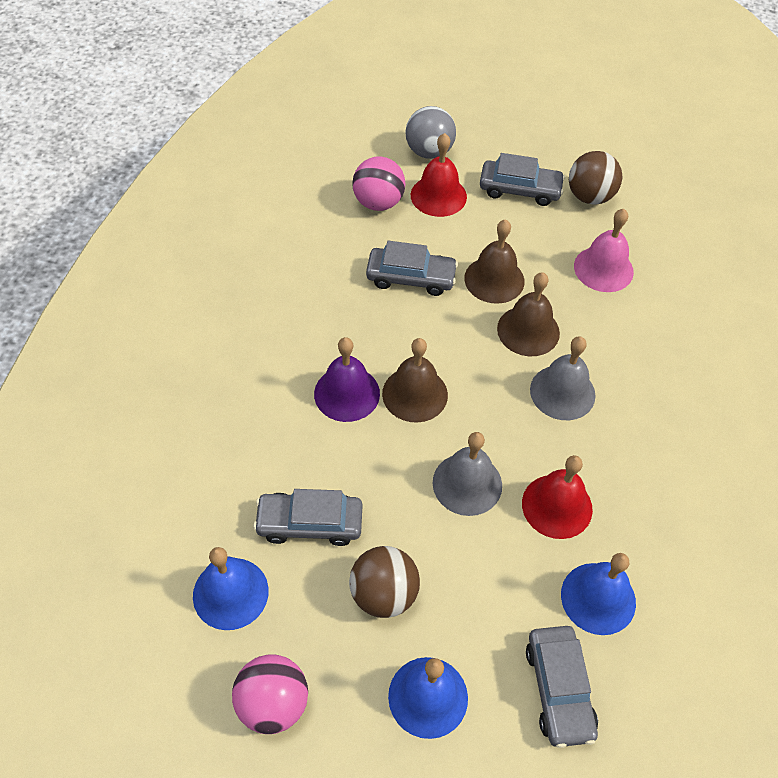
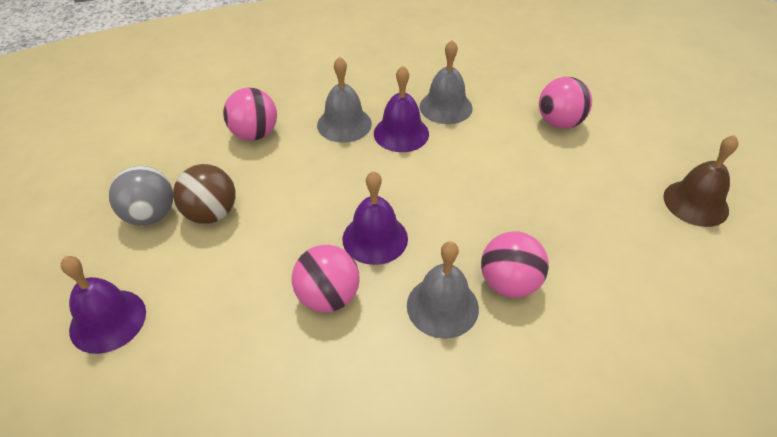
blue bell: [193,547,269,630] [388,657,468,739] [561,553,636,635] = 3 -> none = 0
brown ball: [349,546,420,618] [569,151,622,205] = 2 -> [173,164,236,224] = 1
brown bell: [382,338,448,423] [464,219,525,304] [497,272,560,356] = 3 -> [663,135,739,227] = 1
grey bell: [433,432,502,516] [530,336,596,420] = 2 -> [317,57,372,143] [407,241,479,339] [420,40,473,124] = 3
grey car: [253,489,362,546] [366,241,458,296] [480,153,565,206] [526,626,598,748] = 4 -> none = 0
pink ball: [232,654,308,734] [352,156,406,211] = 2 -> [223,88,277,141] [292,245,360,313] [481,231,549,298] [539,77,592,129] = 4
pink bell: [574,209,634,292] = 1 -> none = 0
purple bell: [314,337,380,422] = 1 -> [61,256,146,354] [343,171,408,265] [374,66,429,152] = 3
red bell: [411,133,467,217] [522,455,593,539] = 2 -> none = 0

